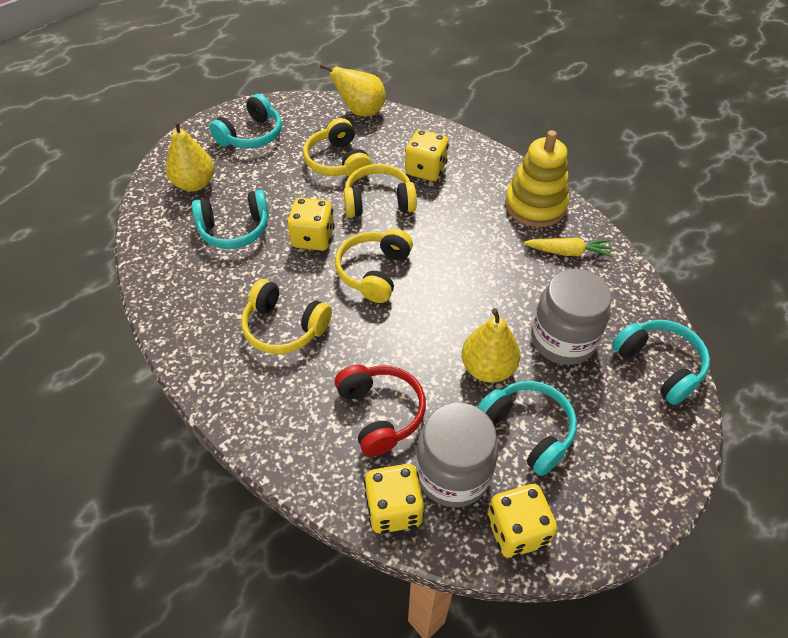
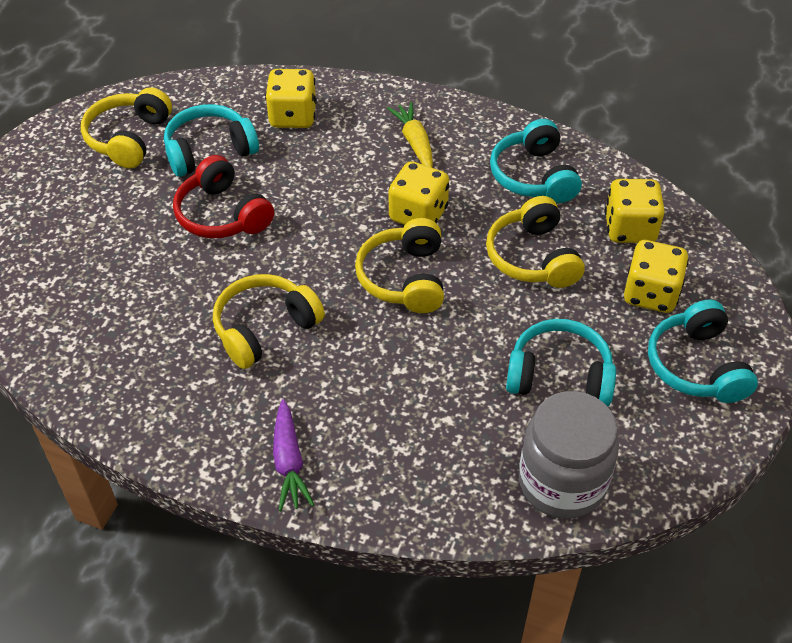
grey jar: [416,402,499,507] [531,269,612,365] = 2 -> [519,391,619,519] = 1
purple carrot: none = 0 -> [273,399,314,511] = 1
yellow pear: [166,120,214,191] [320,64,386,116] [462,308,520,383] = 3 -> none = 0
yellow stacking toy: [505,130,569,227] = 1 -> none = 0

